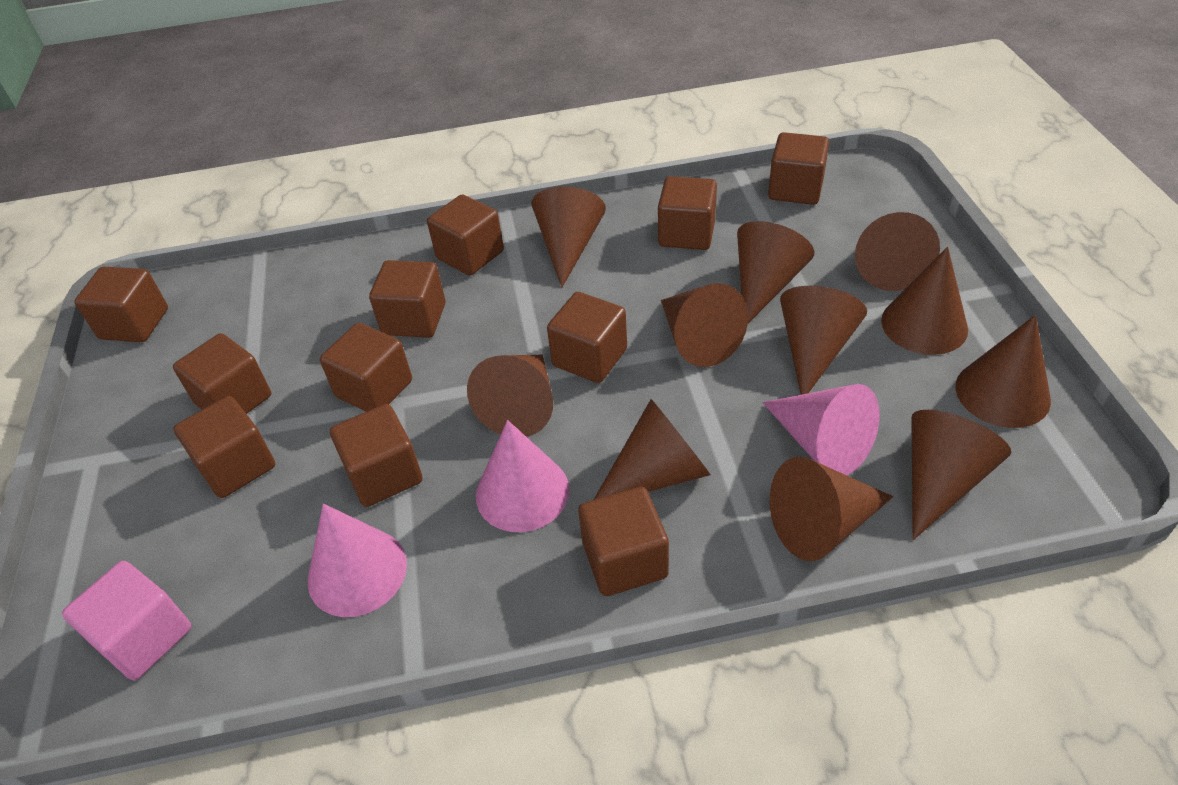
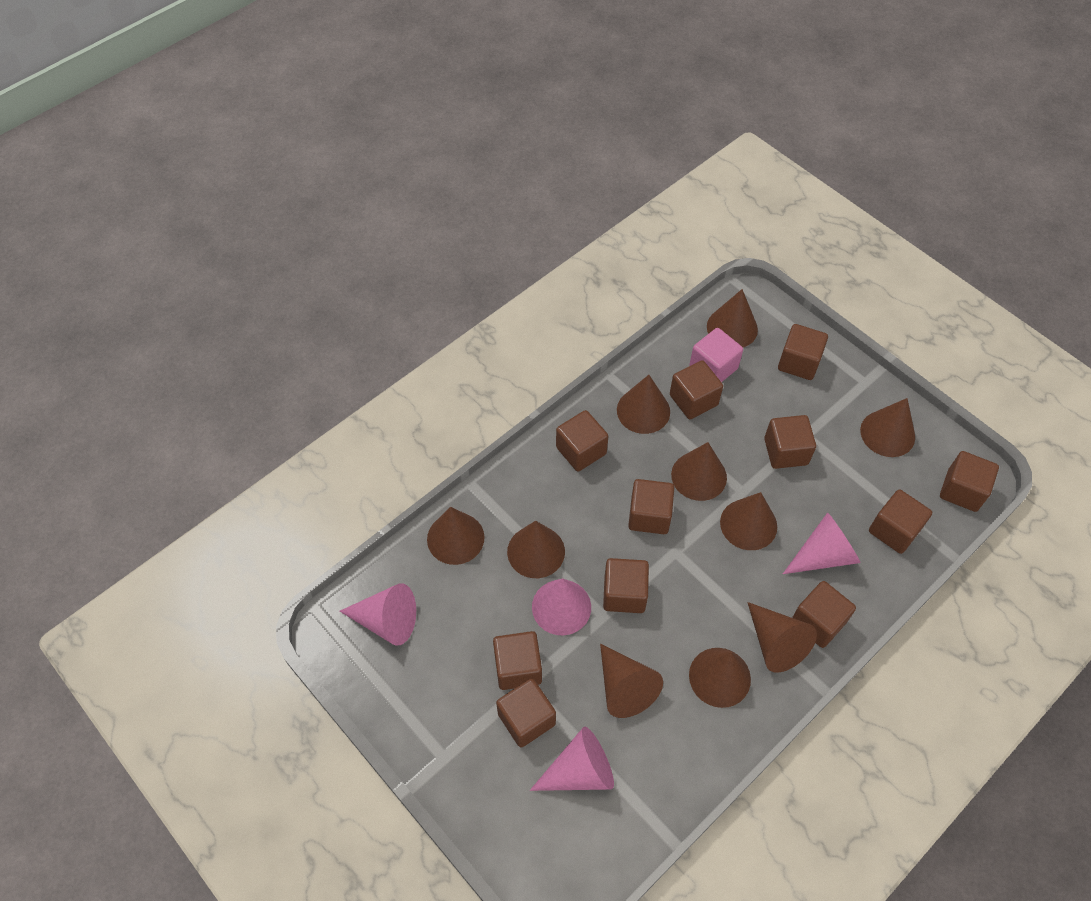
brown cone: [467,355,553,437] [531,186,606,287] [594,399,711,500] [661,283,748,367] [737,221,814,323] [770,457,893,561] [780,286,867,395] [855,212,940,291] [881,247,968,355] [911,410,1011,540] [956,315,1051,428] = 11 -> [427,507,485,565] [507,521,565,578] [600,644,663,718] [617,375,670,434] [671,442,727,501] [689,648,751,708] [707,289,758,348] [720,492,777,550] [747,602,817,673] [860,398,915,457] = 10
pink cone: [308,504,407,617] [476,420,569,532] [763,384,880,475] = 3 -> [340,584,416,646] [530,727,614,791] [532,578,591,636] [783,512,861,574] = 4

